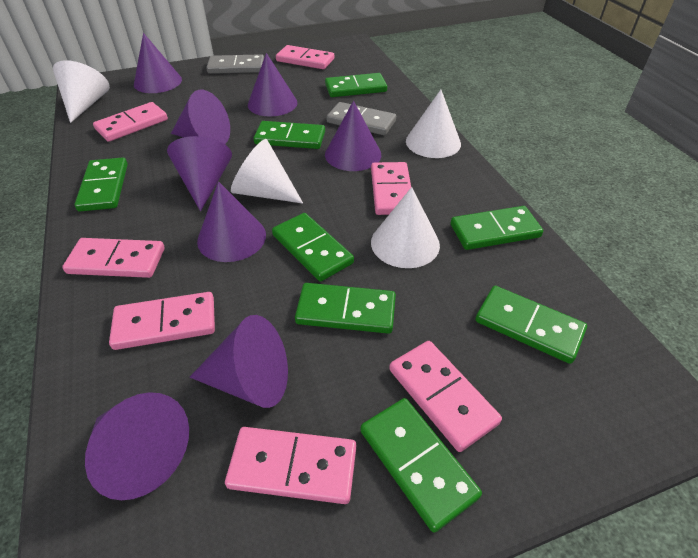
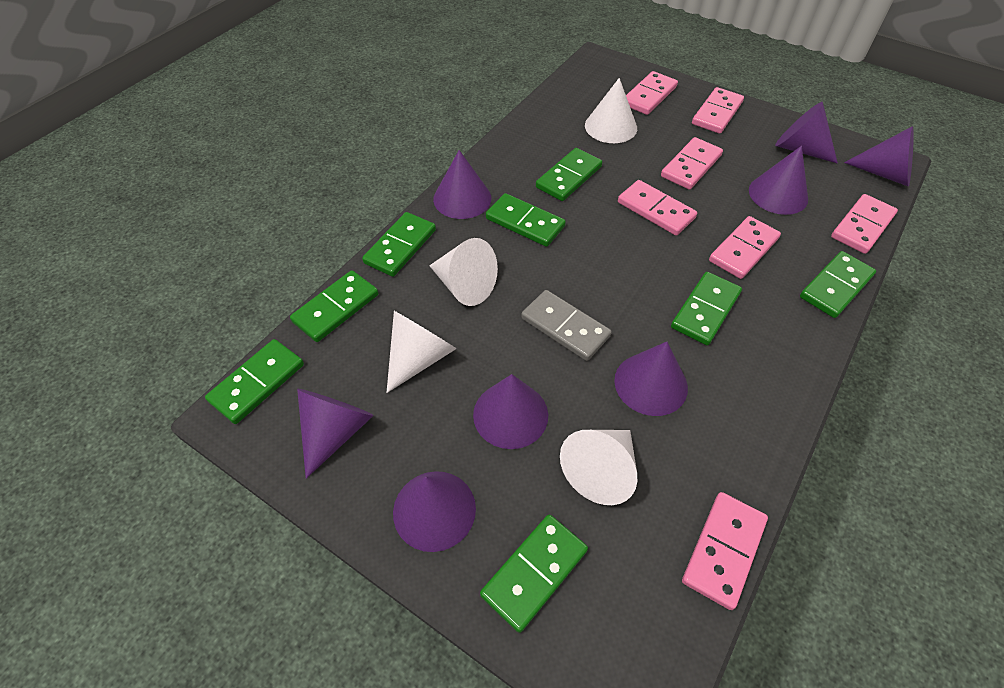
grey domino: [206,54,264,74] [326,102,396,135] = 2 -> [521,290,612,361] = 1

